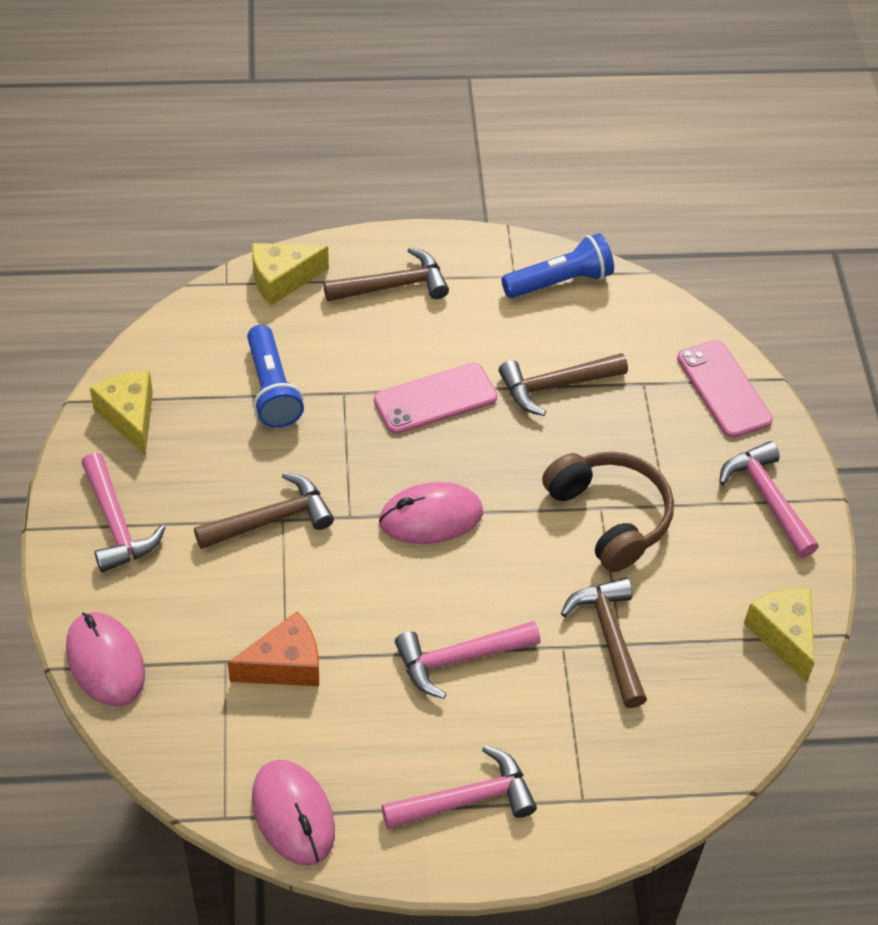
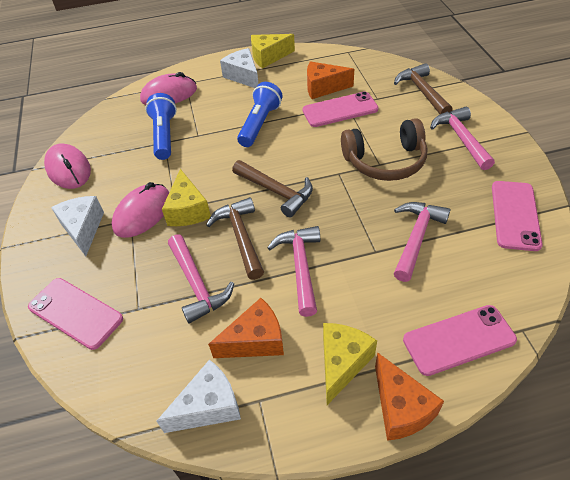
brown hammer: [194,472,334,549] [323,247,449,302] [499,353,628,416] [561,577,647,708] = 4 -> [206,197,264,280] [232,160,313,217] [394,63,453,114] = 3
orange cheese: [227,611,319,686] = 1 -> [208,298,284,358] [307,61,354,99] [375,352,444,441] = 3
pink phone: [374,363,497,434] [677,340,773,438] = 2 -> [28,278,123,350] [303,91,379,127] [403,305,517,376] [492,181,543,251] = 4
white cheese: none = 0 -> [51,196,104,256] [156,360,241,433] [220,48,259,88] = 3

